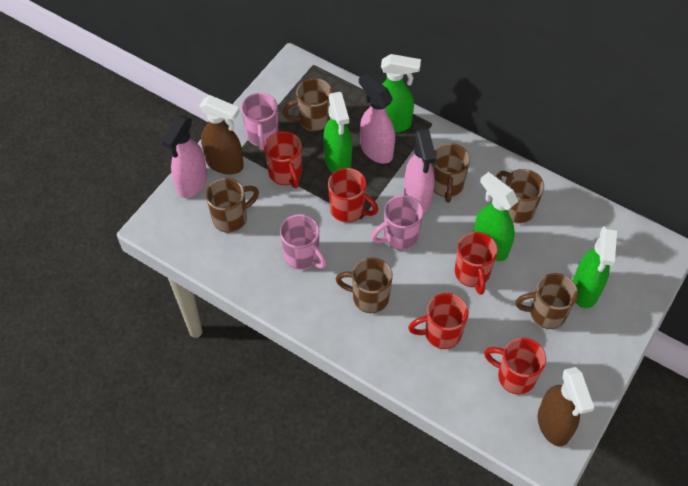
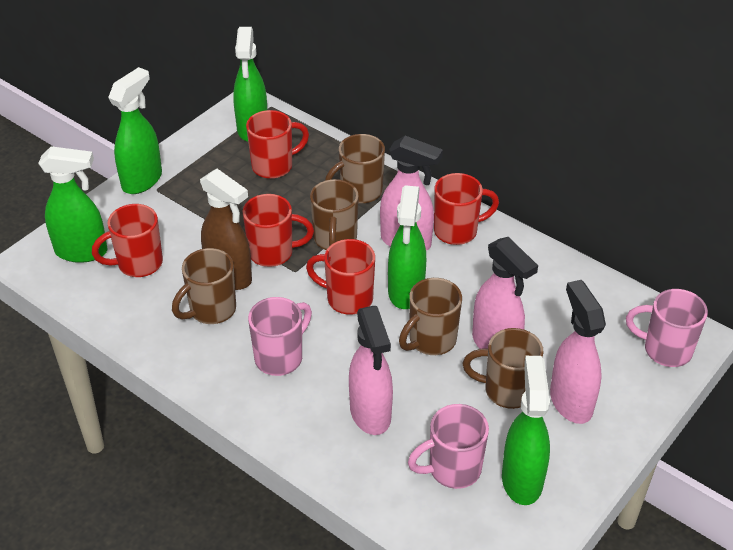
brown mug: [206,178,259,233] [283,78,332,131] [336,257,393,313] [432,143,470,203] [496,169,544,224] [515,273,578,329] = 6 -> [172,248,236,324] [310,179,359,250] [325,134,385,204] [399,278,462,355] [463,328,544,409] = 5
brown spray bottle: [199,95,244,174] [538,367,594,446] = 2 -> [200,169,252,290] = 1
green spray bottle: [323,92,352,173] [381,54,421,132] [474,172,518,261] [573,226,617,308] = 4 -> [38,146,107,263] [108,67,162,194] [233,27,267,142] [388,185,426,309] [502,356,550,505] = 5
pink spray bottle: [161,115,207,198] [359,73,395,164] [404,129,436,213] = 3 -> [349,306,393,435] [380,136,443,251] [472,237,538,349] [550,280,606,424] = 4

